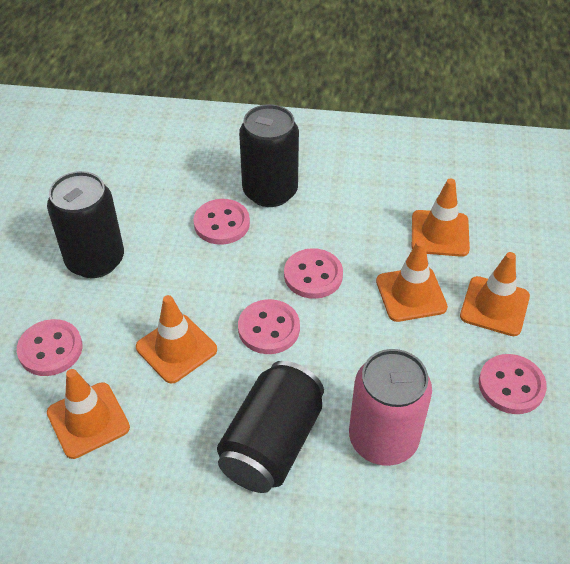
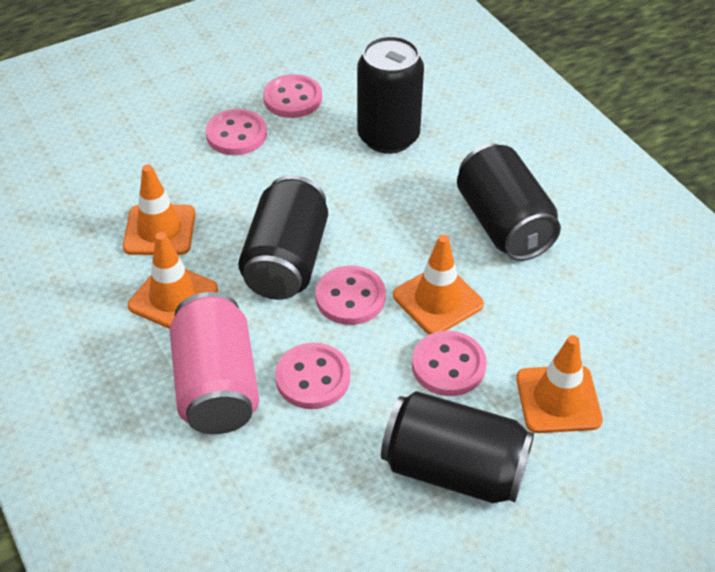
black can: [47,171,124,278] [217,361,324,493] [239,104,299,207] = 3 -> [238,175,328,300] [357,36,424,154] [381,391,534,503] [457,144,561,261] = 4
orange traffic cone: [47,369,130,459] [136,295,217,384] [376,240,448,322] [412,178,470,257] [460,252,530,336] = 5 -> [123,165,195,255] [128,232,218,329] [393,235,484,334] [516,335,603,433] = 4

